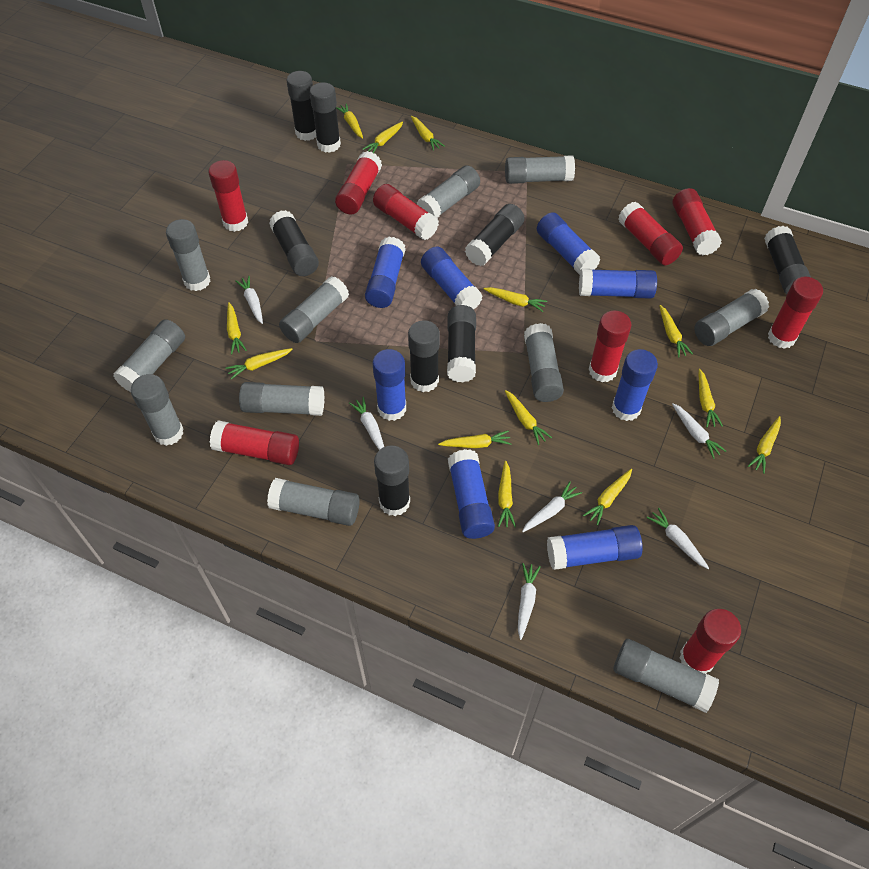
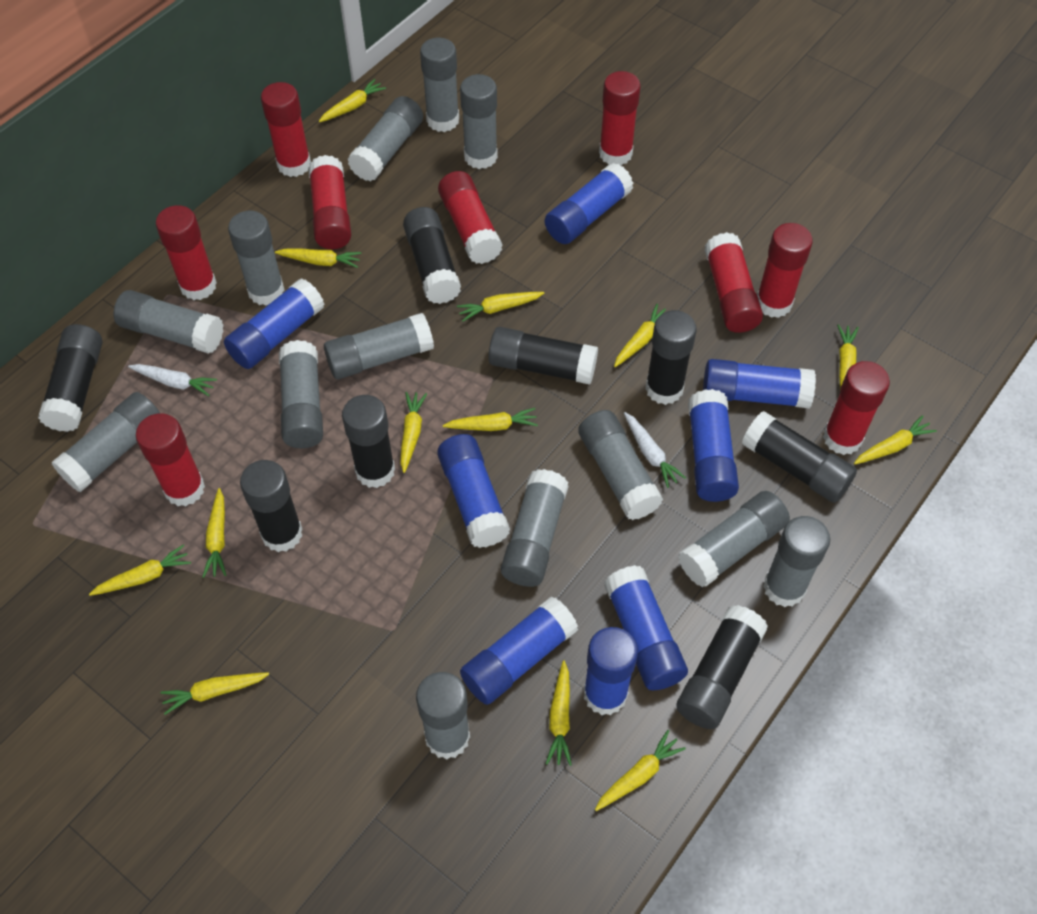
grey glue stick: [113,319,185,392] [131,374,184,446] [166,219,210,291] [239,382,325,416] [267,478,360,526] [279,276,349,343] [417,165,480,218] [505,155,575,184] [524,323,564,402] [614,639,719,713] [694,289,769,346] = 11 -> [52,392,160,492] [114,290,223,354] [228,211,284,306] [279,340,323,448] [324,313,434,379] [348,96,423,181] [416,672,470,759] [420,38,459,132] [460,74,498,169] [501,469,569,587] [578,410,663,520] [678,491,790,587] [763,516,830,607] = 13
white carrot: [235,276,263,324] [349,397,384,450] [518,563,541,640] [522,482,582,532] [646,508,709,569] [672,403,726,459] = 6 -> [128,364,217,396] [624,412,686,488] = 2

